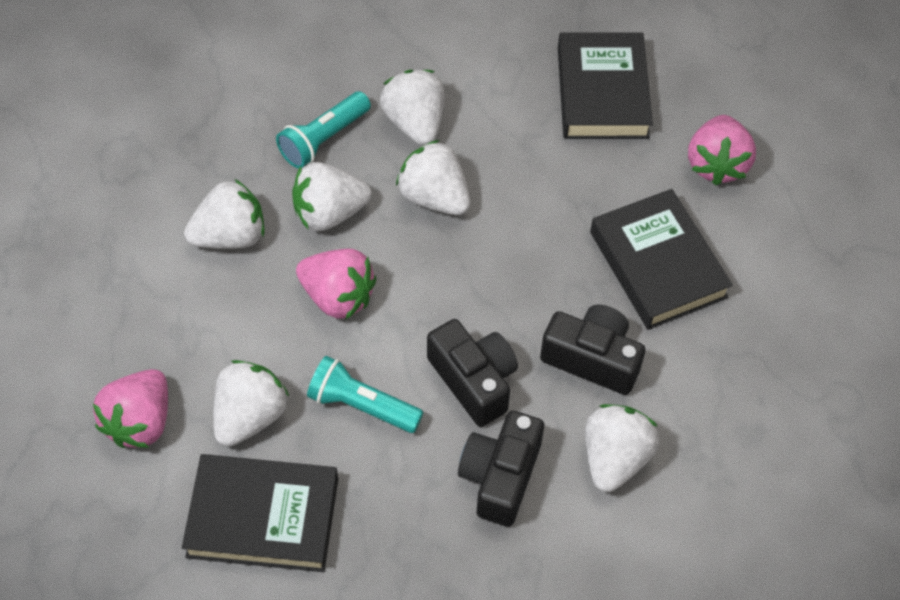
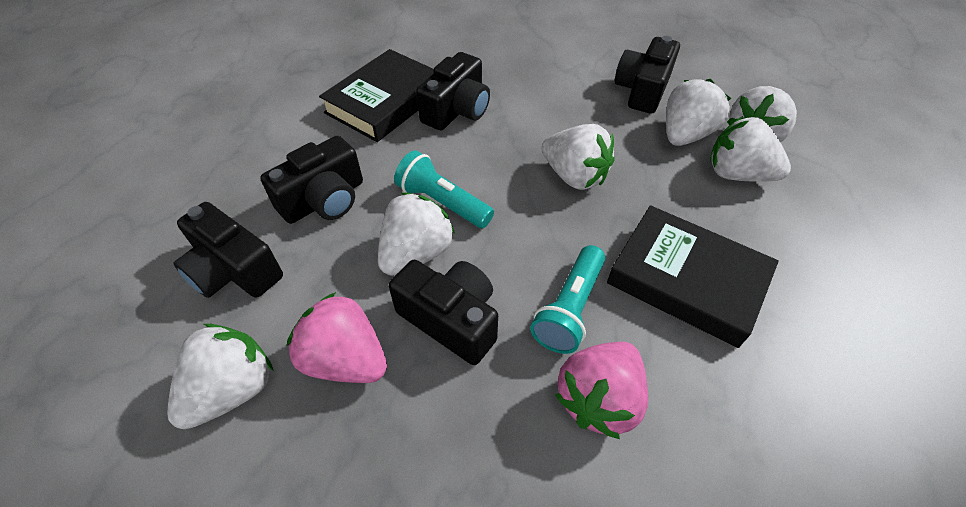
black book: [182,454,338,572] [558,32,653,139] [590,189,733,330] = 3 -> [319,49,434,142] [607,205,779,348] = 2
black camera: [427,319,518,427] [458,411,544,527] [540,305,645,395] = 3 -> [174,202,283,298] [260,136,363,224] [389,260,498,365] [416,52,490,130] [615,36,680,114] = 5
pink strawberry: [93,369,168,448] [296,249,376,319] [688,115,756,186] = 3 -> [287,292,387,383] [555,342,648,439] = 2

